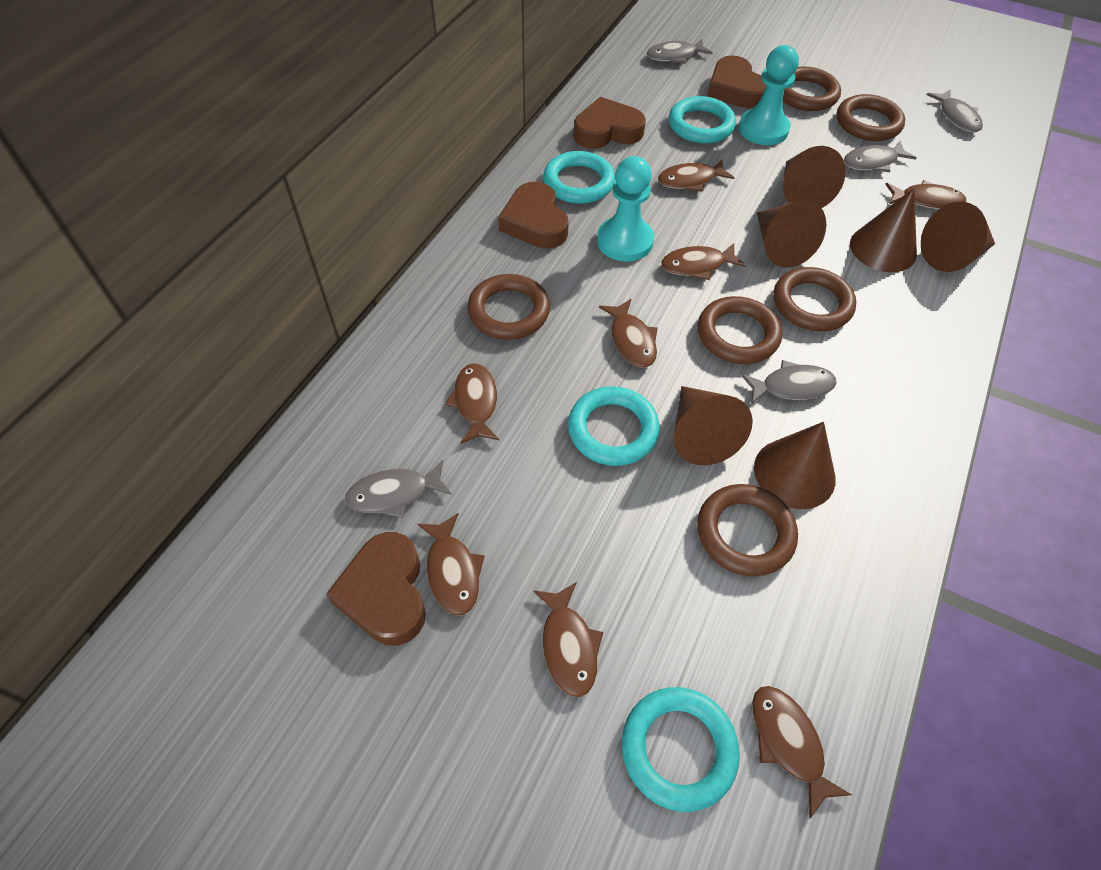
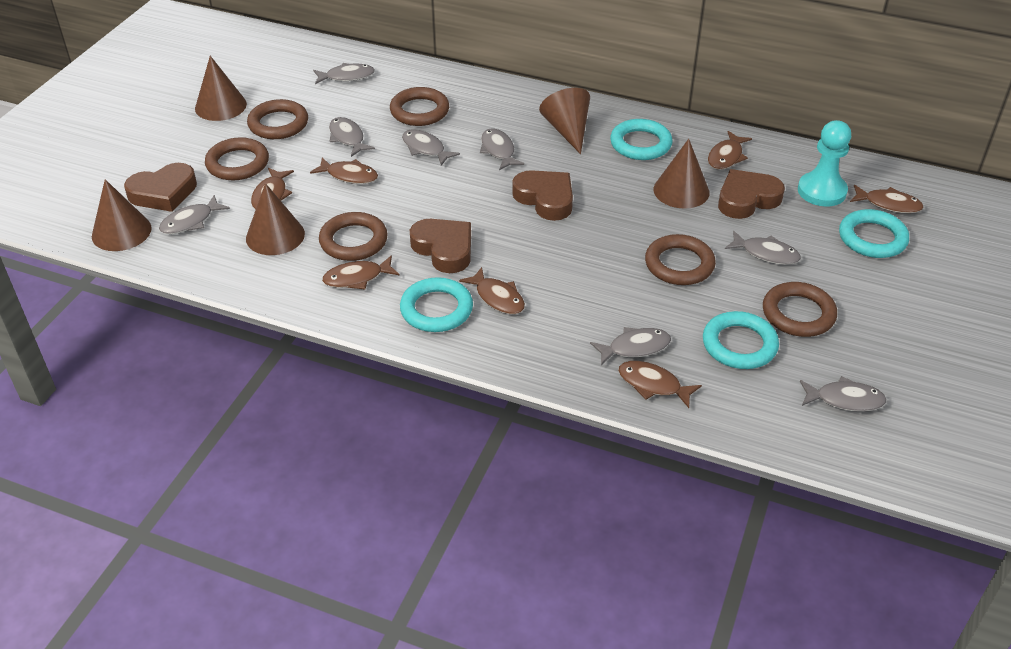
brown cone: [674,386,753,465] [754,422,836,509] [757,200,826,268] [783,146,846,208] [850,188,917,272] [921,202,995,272] = 6 -> [92,179,152,251] [195,56,247,121] [246,183,305,255] [539,88,590,154] [653,139,709,209] = 5
brown fish: [417,513,485,615] [445,363,499,444] [534,582,603,697] [599,299,658,368] [658,159,735,192] [661,243,746,280] [752,686,852,819] [885,180,967,209] = 8 -> [251,168,294,210] [310,157,378,184] [322,255,399,290] [459,267,525,314] [618,361,702,408] [708,131,752,170] [850,185,924,213] = 7
grey fish: [345,460,452,518] [647,39,713,63] [741,360,837,405] [844,141,917,172] [926,89,983,133] = 5 -> [159,195,230,234] [313,63,375,84] [329,117,375,157] [402,129,460,166] [480,128,524,170] [590,327,671,366] [725,231,801,265] [800,376,887,412] = 8
turquoise pawn: [597,156,654,262] [739,45,799,145] = 2 -> [798,120,851,207] = 1

